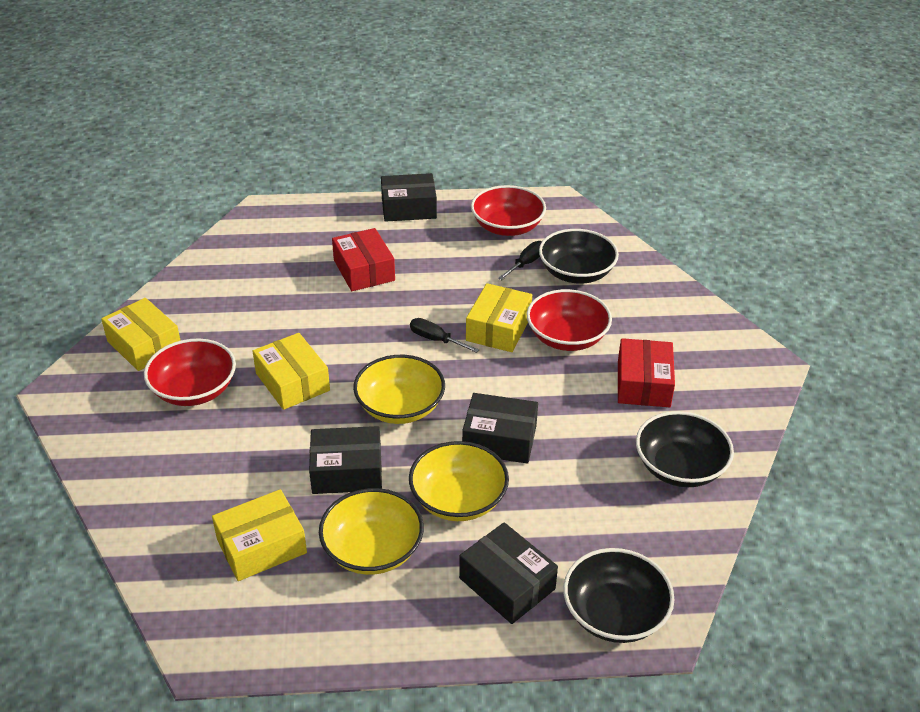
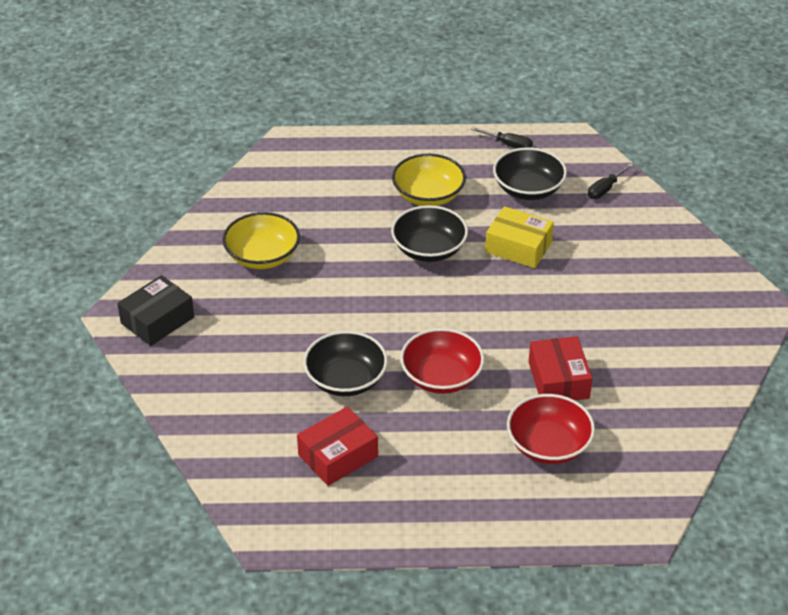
black box: [309,426,382,494] [381,173,437,222] [459,522,558,624] [462,393,538,464] = 4 -> [117,275,194,346] = 1
red bowl: [144,338,236,406] [471,185,546,236] [526,289,612,351] = 3 -> [400,328,484,394] [507,394,595,464] = 2
yellow bowl: [319,488,424,575] [353,355,445,424] [409,441,509,521] = 3 -> [222,212,300,269] [392,154,466,206] = 2
yellow box: [101,298,181,371] [212,489,307,581] [253,333,330,410] [466,283,532,352] = 4 -> [485,206,554,268] = 1

